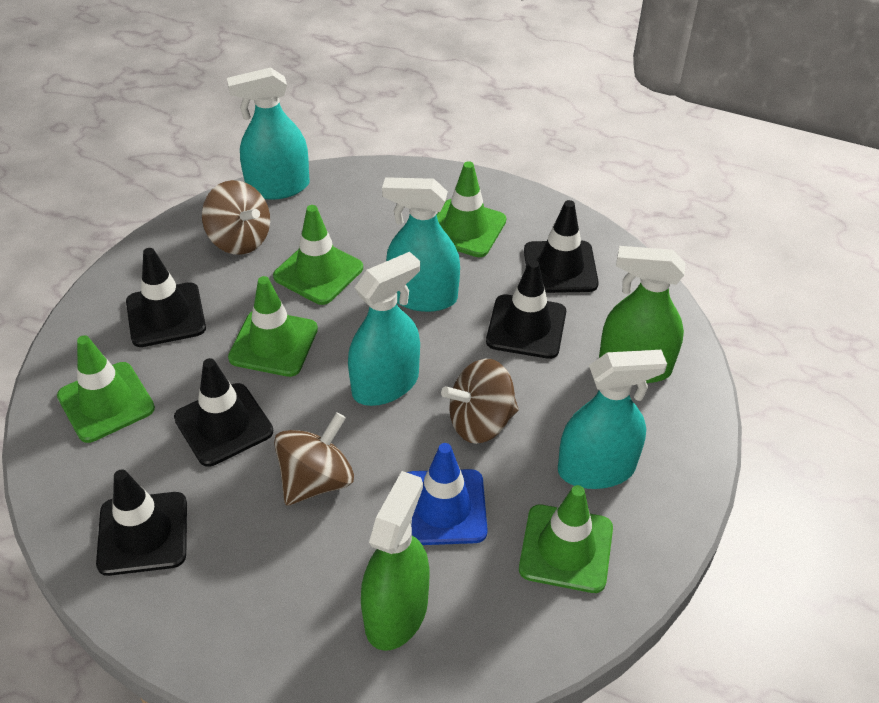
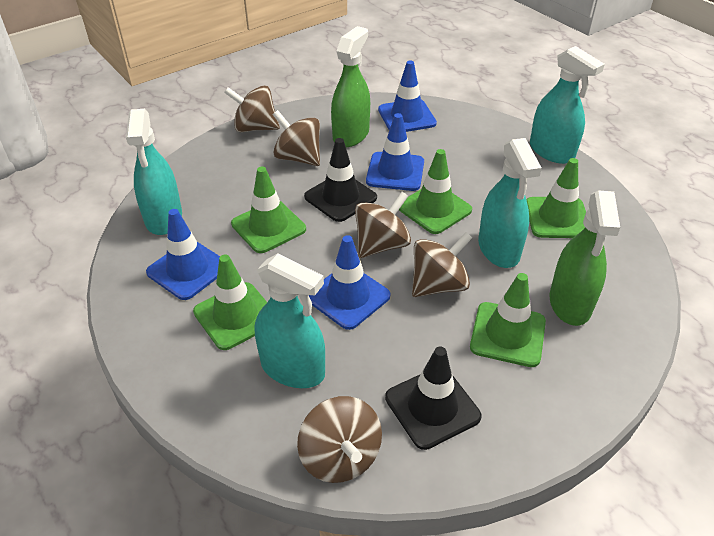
black traffic cone: [96,469,187,576] [126,248,206,347] [174,358,273,467] [486,260,566,359] [524,200,599,293] = 5 -> [304,138,377,222] [385,347,482,450] = 2
blue traffic cone: [407,443,488,545] = 1 -> [146,209,220,300] [309,235,391,330] [366,113,424,191] [378,60,437,132] = 4
brown spinning top: [202,180,270,255] [274,412,354,506] [441,359,519,444] = 3 -> [224,85,280,132] [273,110,320,166] [297,396,382,483] [355,192,411,258] [412,232,472,297] = 5

